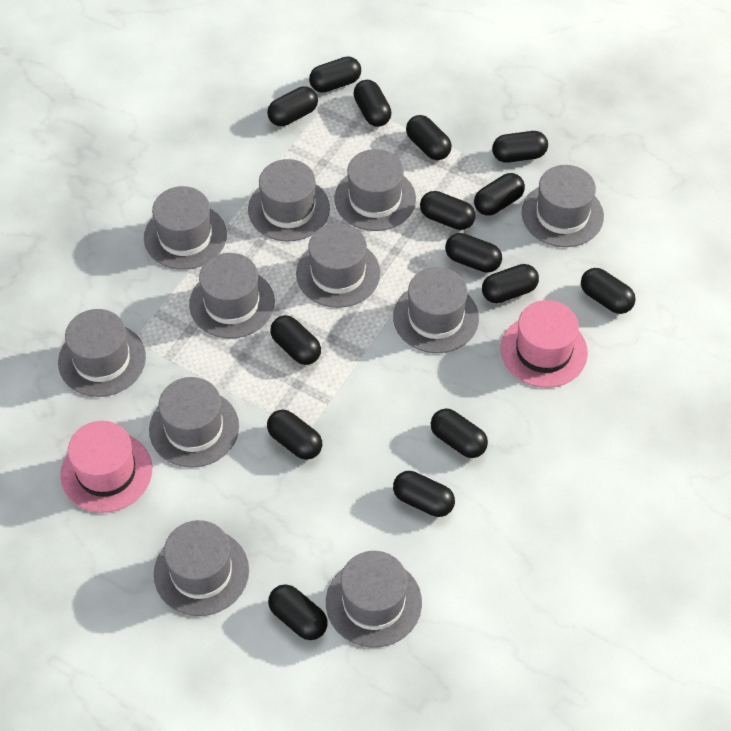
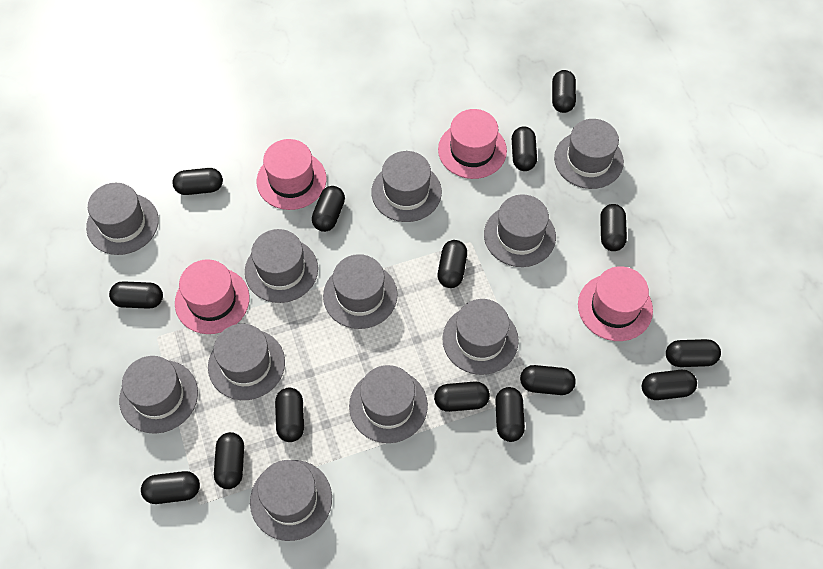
pink hat: [60,421,152,513] [500,300,588,388] = 2 -> [175,259,249,334] [257,139,327,210] [438,109,507,179] [578,266,653,341] = 4

